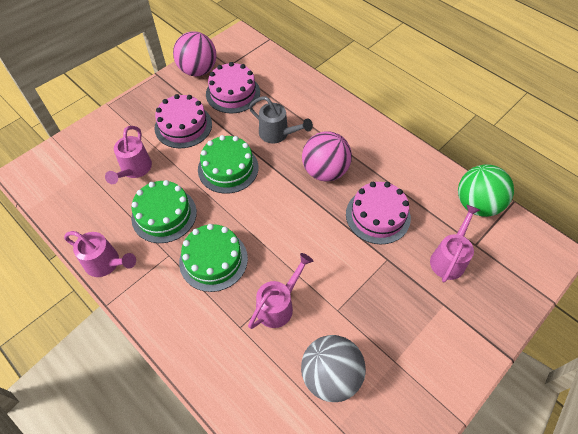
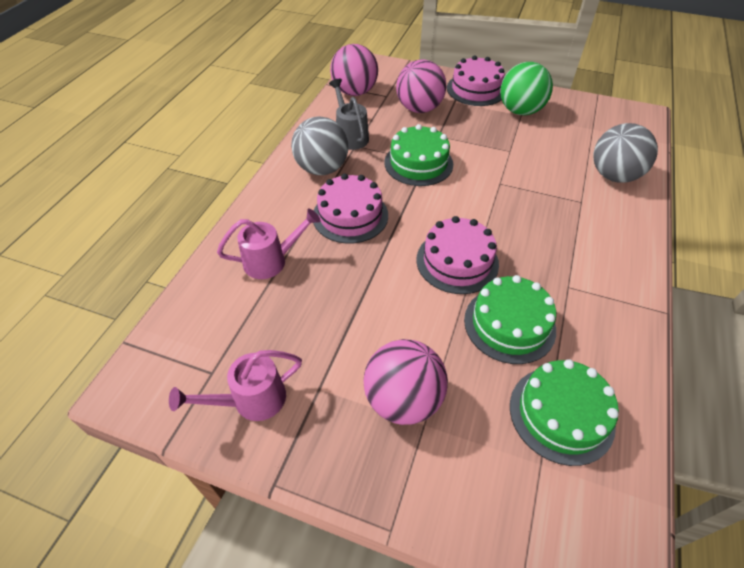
grey ball: [301,335,366,402] = 1 -> [291,116,348,175] [593,123,658,183] = 2
pink ball: [173,31,217,77] [302,131,352,181] = 2 -> [330,44,378,96] [364,339,448,425] [396,59,446,113] = 3
pink watering can: [64,231,136,277] [105,126,152,184] [248,253,313,329] [430,204,480,282] = 4 -> [169,350,302,421] [217,208,321,279] = 2

